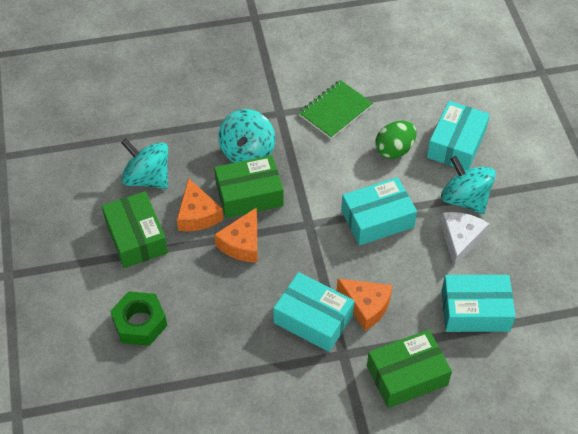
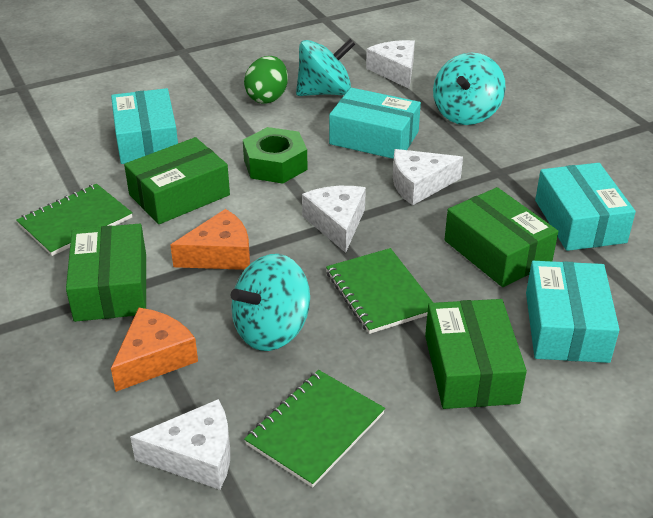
green box: [102,191,168,268] [214,155,284,218] [367,330,452,408] = 3 -> [66,224,146,322] [124,137,230,224] [425,299,527,409] [444,187,558,287] = 4
green notebook: [298,80,373,139] = 1 -> [16,184,133,256] [244,370,385,487] [326,248,433,334] = 3
orange cheese: [177,178,223,231] [214,207,258,263] [337,278,392,331] = 3 -> [111,308,198,392] [170,209,250,270] = 2
white cheese: [441,212,489,267] = 1 -> [130,399,230,490] [302,186,366,253] [366,40,415,89] [393,149,463,205] = 4

